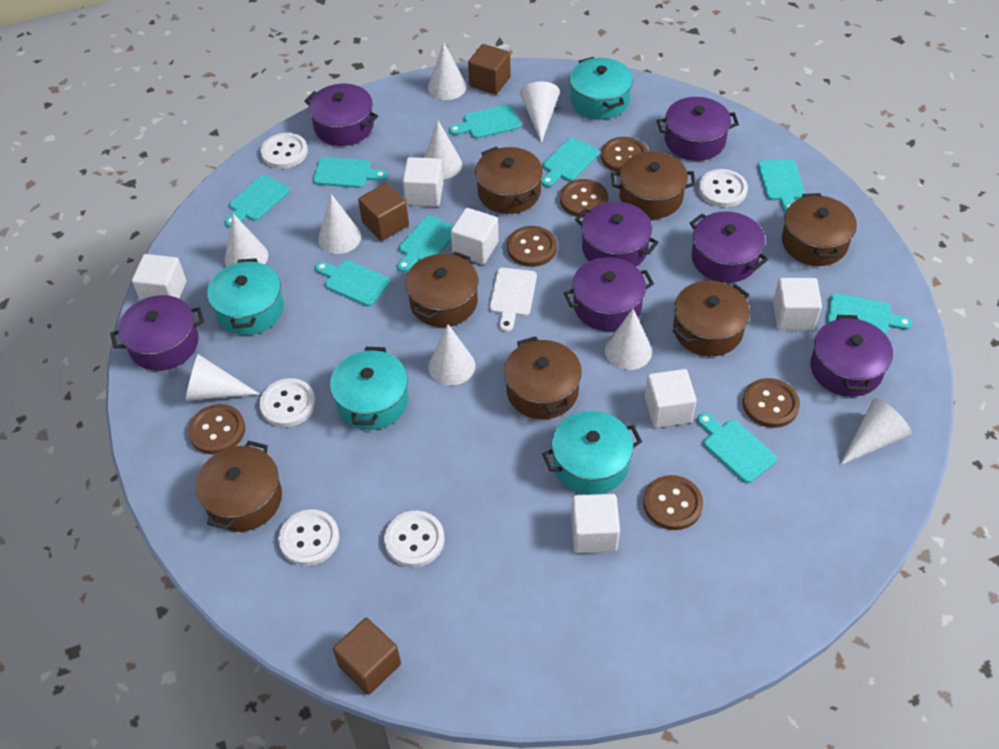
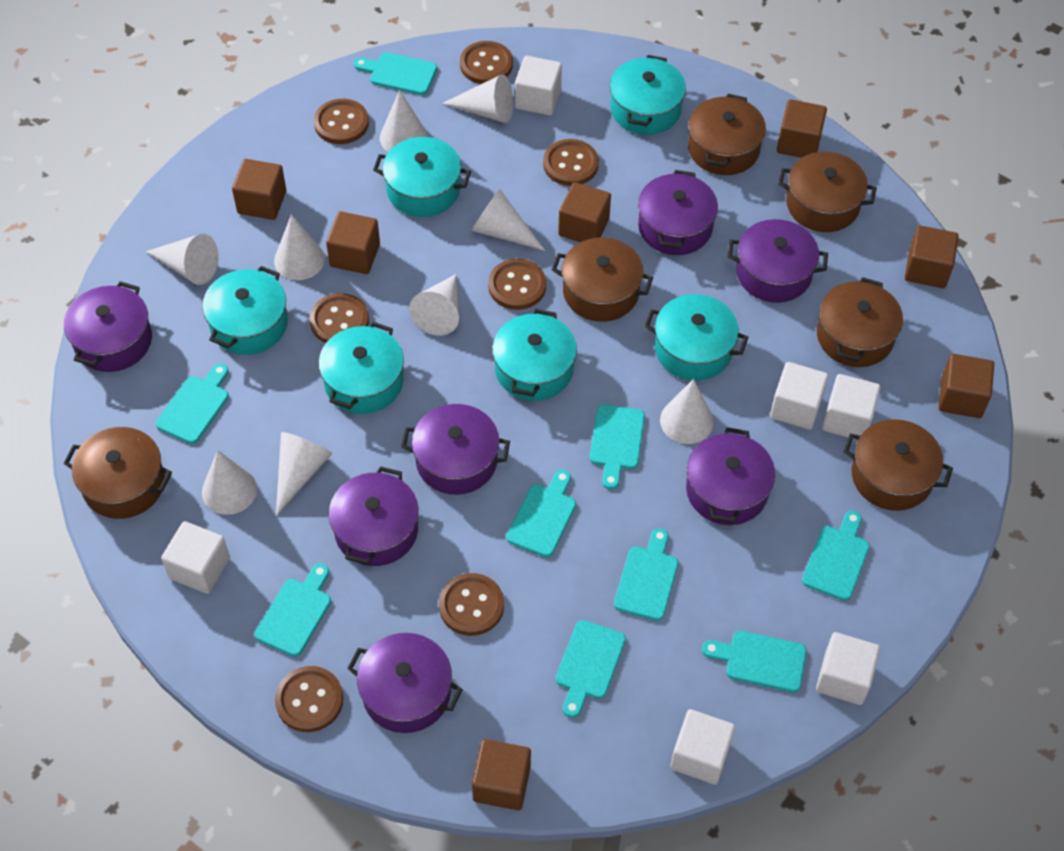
brown button: [188,404,245,454] [507,226,557,267] [560,179,608,218] [601,137,648,172] [643,475,703,530] [742,378,800,428] = 6 -> [275,666,343,732] [310,293,369,343] [314,99,369,144] [439,573,504,636] [460,41,513,84] [488,259,546,310] [543,139,599,186] = 7
brown cube: [333,618,401,695] [358,183,409,241] [468,44,511,94] = 3 -> [232,159,286,220] [326,211,380,274] [472,739,531,810] [558,182,611,242] [777,99,827,158] [905,225,959,288] [939,354,994,418] = 7
brown pot: [195,441,282,532] [405,251,478,327] [475,146,543,214] [504,336,582,419] [611,151,696,219] [673,281,750,356] [782,193,857,266] = 7 -> [63,427,172,519] [551,238,653,322] [688,94,766,175] [778,152,877,232] [817,277,903,367] [843,419,953,511] = 6
turquoise pot: [207,258,284,335] [330,347,408,430] [542,411,642,495] [570,57,633,119] = 4 -> [202,266,288,355] [319,322,404,414] [373,137,471,217] [492,309,577,401] [610,55,686,135] [644,294,748,381] = 6
white button: [259,378,316,427] [261,133,308,169] [278,509,339,566] [384,511,444,567] [699,169,748,207] = 5 -> none = 0
white cutting board: [490,268,537,332] = 1 -> none = 0

